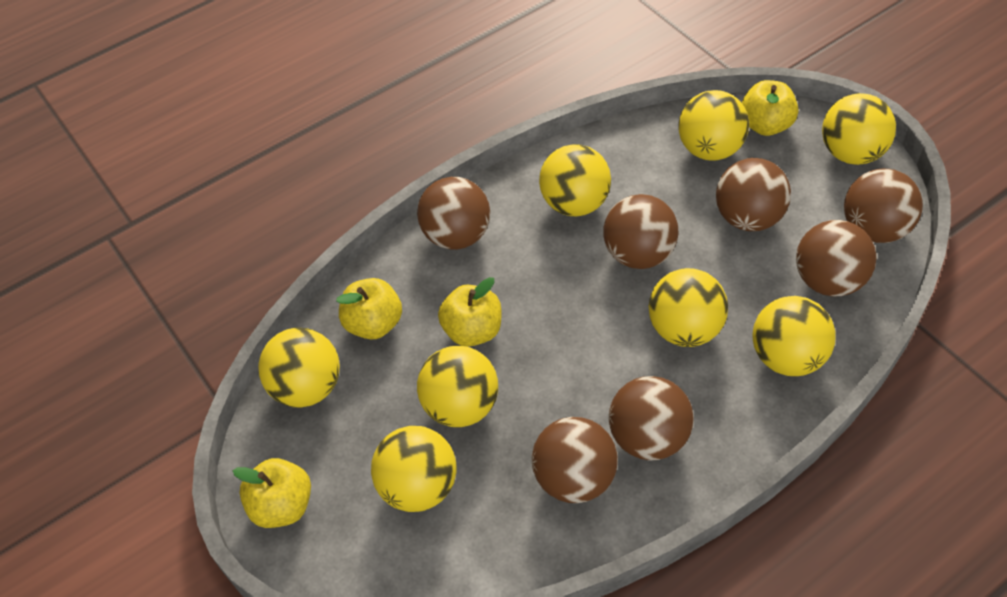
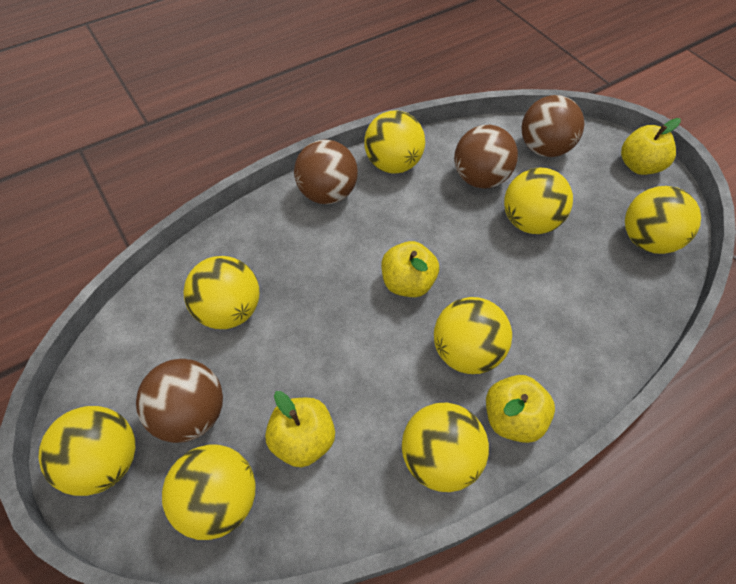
brown ball: [417,177,490,250] [532,417,618,503] [604,194,678,269] [609,376,694,461] [716,158,791,231] [796,220,876,297] [844,169,923,243] = 7 -> [136,359,223,443] [294,139,358,204] [454,125,518,188] [522,95,584,157] = 4

